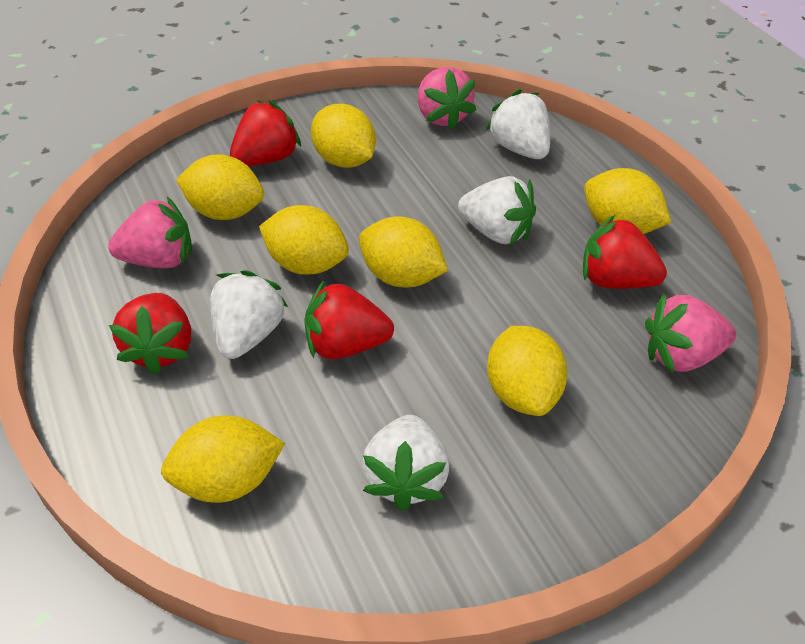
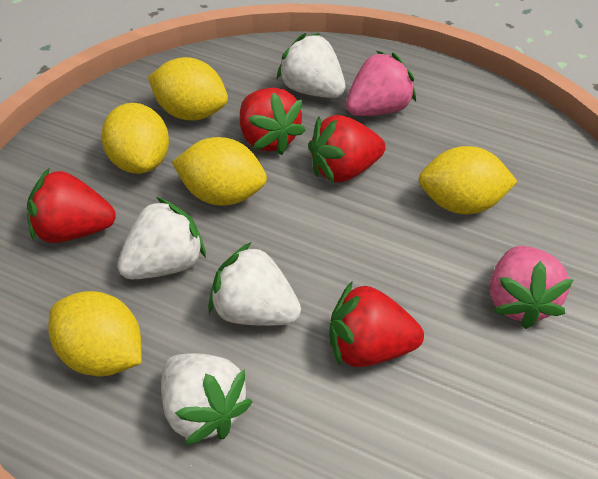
pink strawberry: [108,197,192,268] [418,67,476,130] [645,293,736,373] = 3 -> [346,51,416,116] [490,246,573,329] = 2
yellow lemon: [161,415,285,503] [176,154,264,220] [259,205,349,275] [311,104,376,168] [359,217,448,287] [487,326,568,416] [584,168,671,234] = 7 -> [49,291,142,377] [101,103,169,174] [148,57,228,121] [172,137,267,206] [419,146,518,214] = 5

